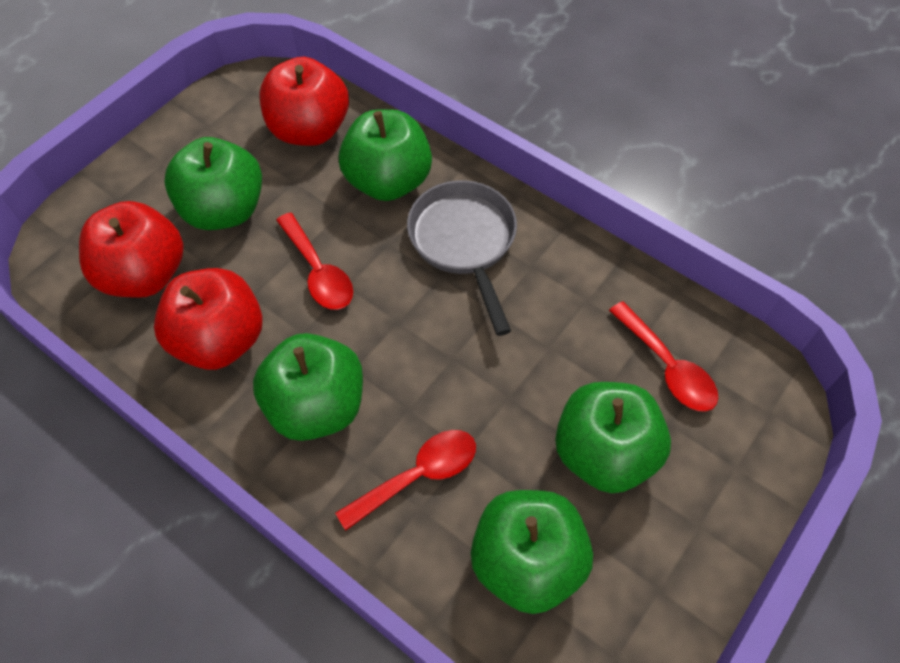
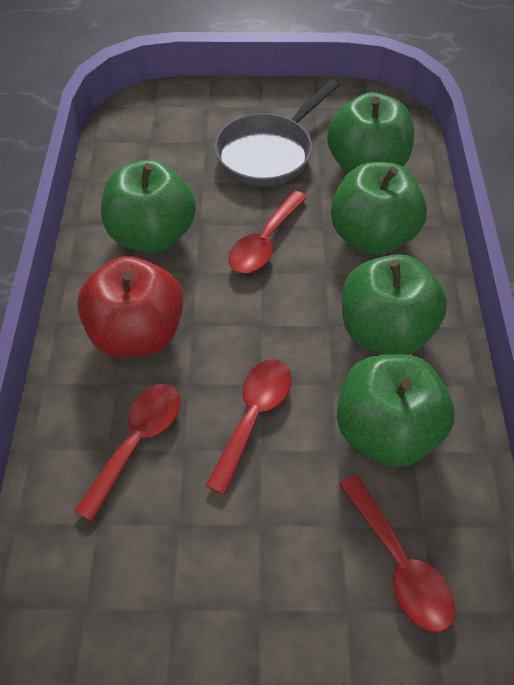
red apple: [79,201,184,298] [154,268,263,370] [260,57,349,146] = 3 -> [77,256,183,358] = 1
red spoon: [276,212,353,310] [335,430,476,530] [609,301,718,411] = 3 -> [74,384,181,522] [206,359,292,495] [228,191,307,273] [339,475,455,633] = 4

